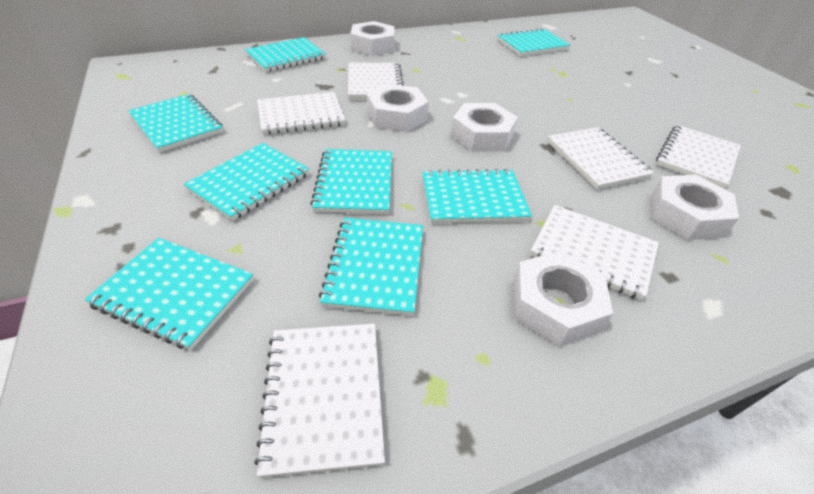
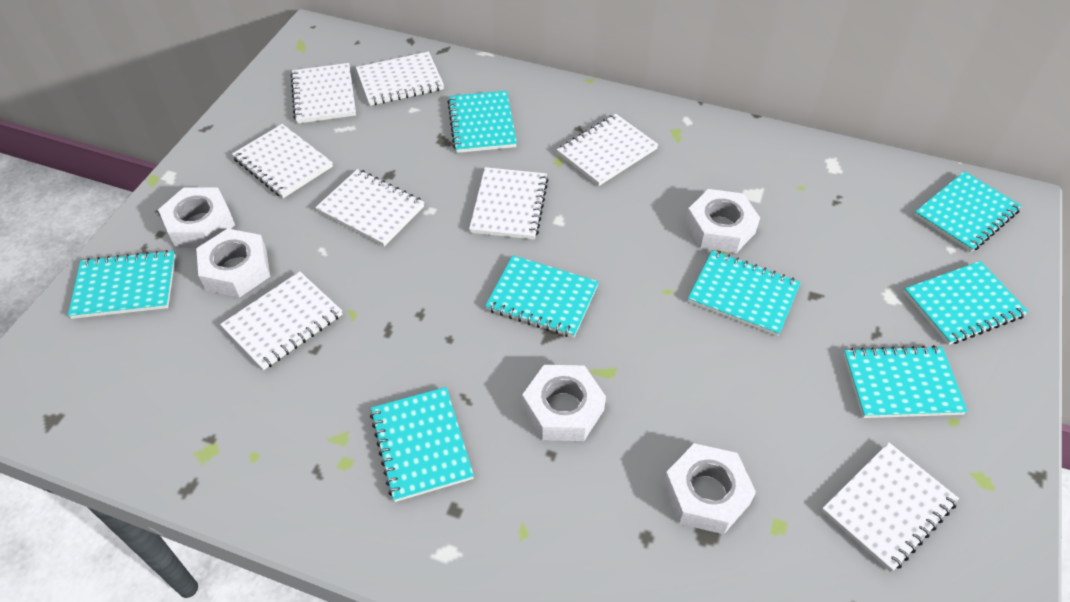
white notebook: [254,324,385,478] [257,92,345,135] [348,62,404,99] [530,205,659,301] [547,127,654,189] [656,125,741,189] = 6 -> [220,271,342,370] [232,124,333,198] [291,63,356,124] [315,169,424,246] [356,51,444,106] [469,167,549,240] [557,114,659,186] [822,442,959,572] = 8

